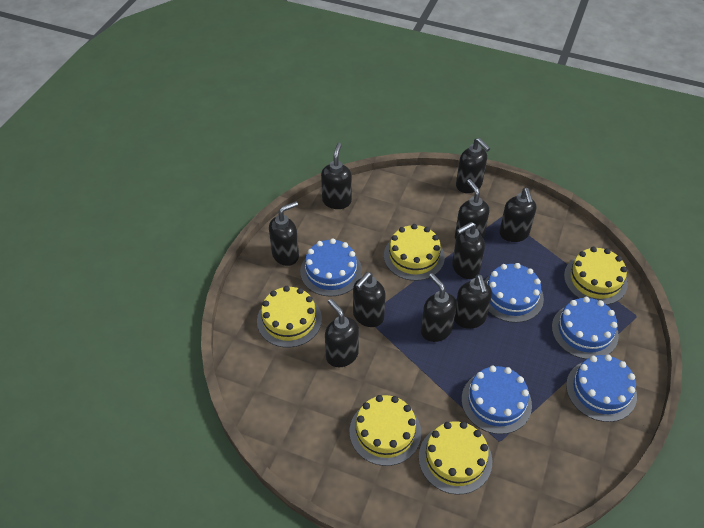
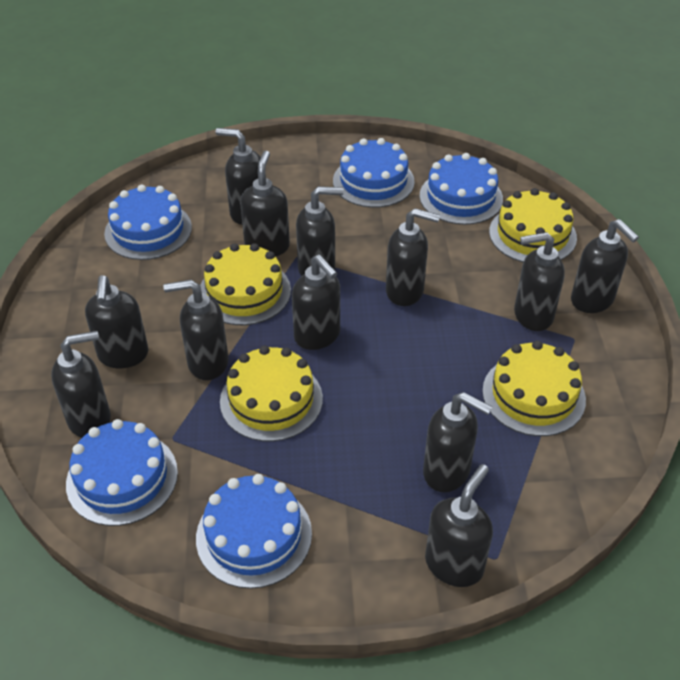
black soap dispenser: [269,201,299,266] [321,143,352,209] [325,299,359,367] [353,272,386,327] [421,273,457,342] [452,222,485,279] [454,275,492,329] [455,179,489,239] [456,138,490,193] [499,188,536,242] = 10 -> [51,331,111,438] [85,275,148,368] [163,280,229,380] [216,128,261,225] [240,151,290,256] [292,255,340,350] [296,186,344,276] [386,208,440,306] [423,392,492,492] [425,464,493,587] [514,232,565,331] [571,219,639,313] = 12
yellow cake: [257,286,322,348] [350,395,421,466] [384,224,445,281] [419,421,493,495] [564,247,628,305] = 5 -> [200,243,291,325] [220,345,323,442] [482,340,586,436] [489,188,577,262] = 4

